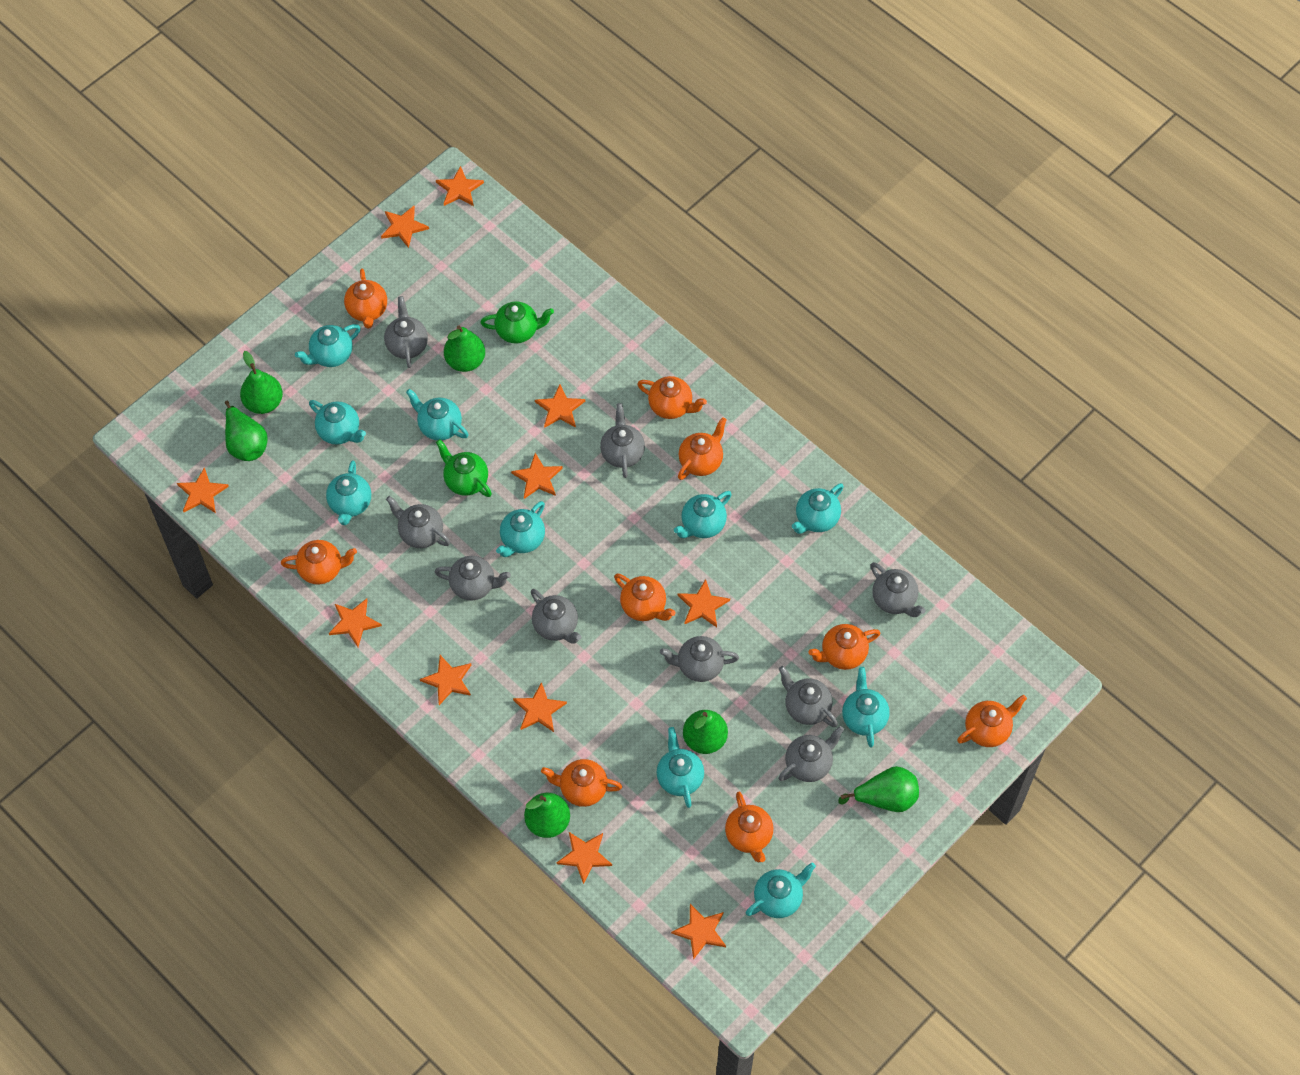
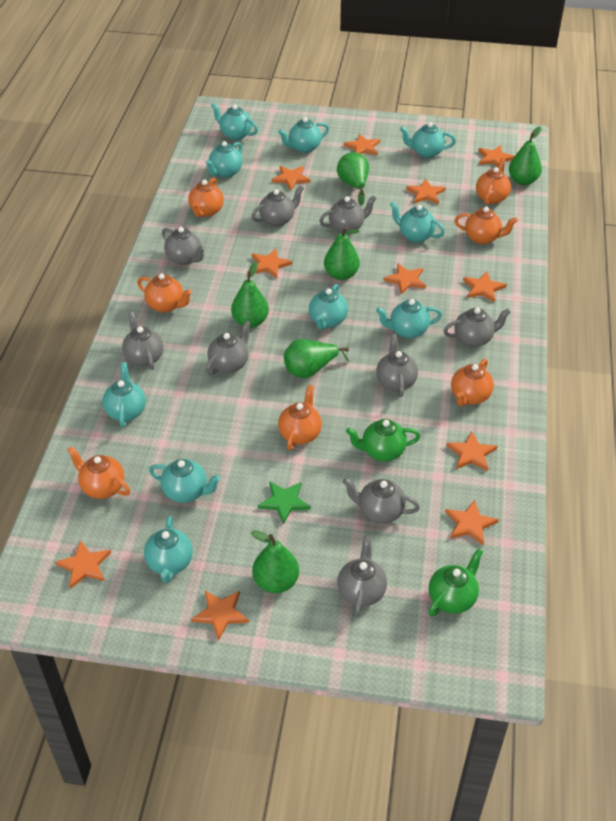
green star: none = 0 -> [258,481,311,524] = 1
orange teapot: [281,540,357,584] [344,268,387,329] [541,759,622,807] [614,573,676,621] [638,376,707,419] [678,417,727,480] [725,792,773,862] [809,624,880,670] [957,695,1027,747] = 9 -> [67,446,130,499] [137,273,192,313] [188,178,224,217] [278,385,322,450] [451,359,494,407] [454,207,518,244] [476,158,511,205] = 7

